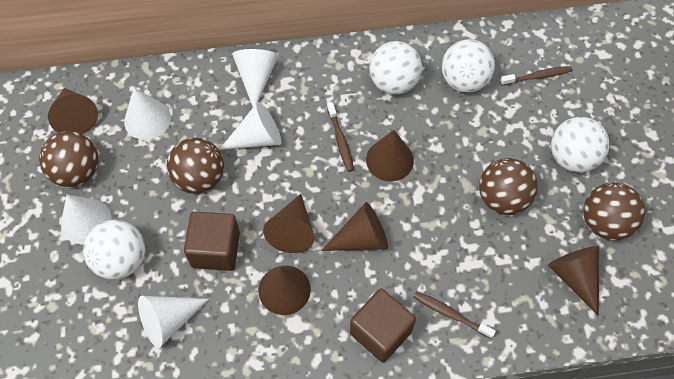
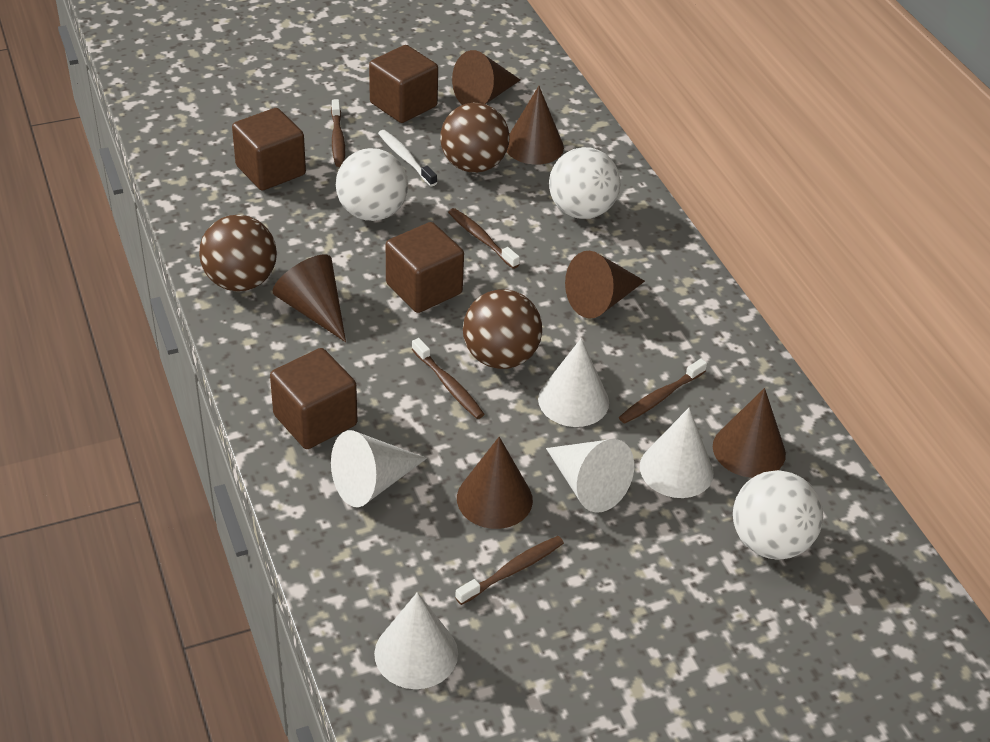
brown ball: [39,131,99,187] [167,138,224,194] [479,158,538,215] [583,182,645,240] = 4 -> [199,215,277,291] [440,103,510,173] [463,289,542,369] = 3
brown cube: [184,211,240,271] [350,288,416,362] = 2 -> [232,108,306,190] [270,348,357,449] [369,45,438,123] [386,222,464,313] = 4
brown toothbrush: [327,102,354,172] [413,291,496,339] [500,66,572,86] = 3 -> [331,99,345,167] [412,338,484,419] [448,208,520,269] [455,536,564,605] [619,359,707,424] = 5
white ball: [83,220,145,279] [369,41,422,94] [442,39,495,93] [551,117,609,172] = 4 -> [336,148,408,221] [549,147,620,219] [733,470,823,560] = 3
white toothbrush: none = 0 -> [378,130,437,186] = 1

